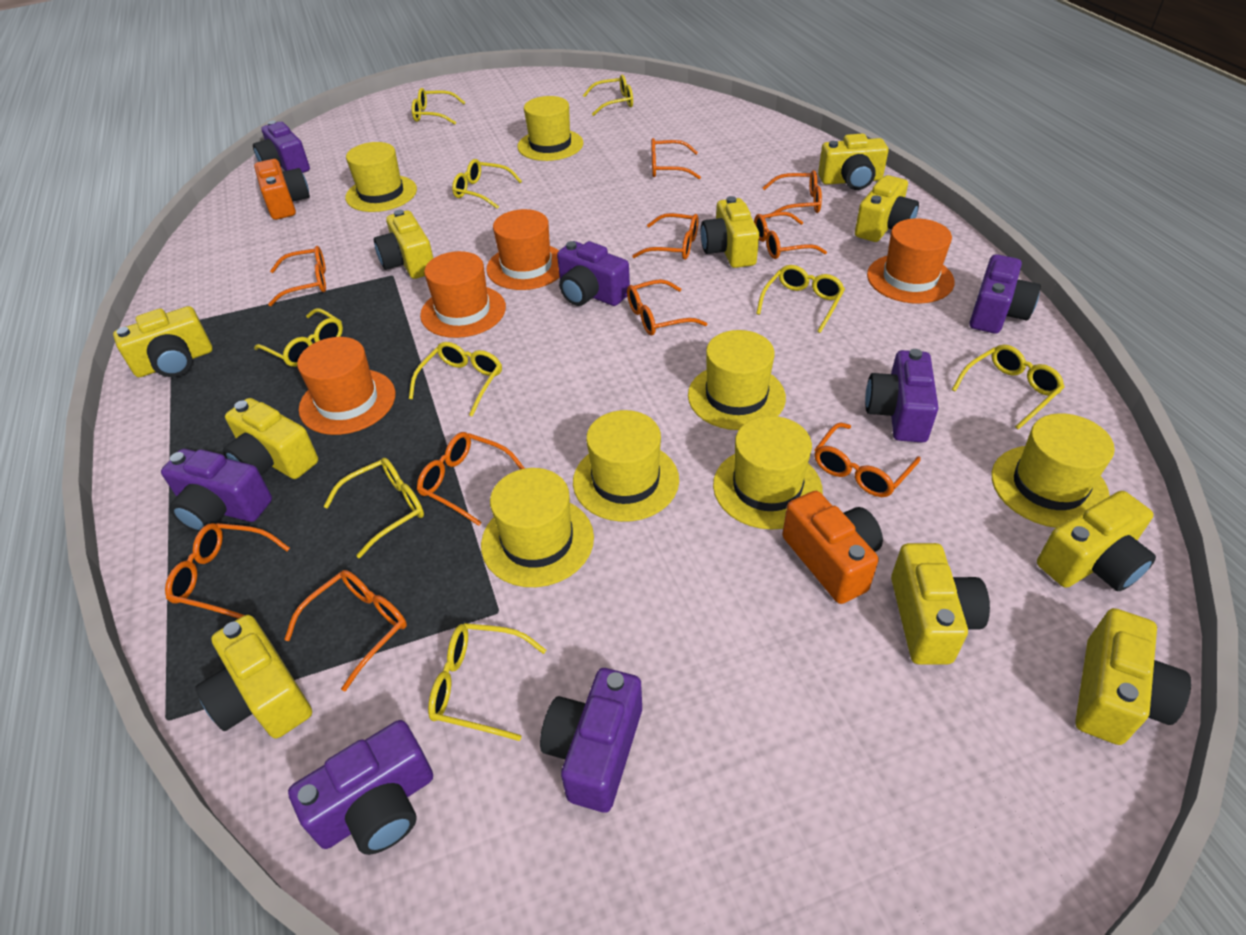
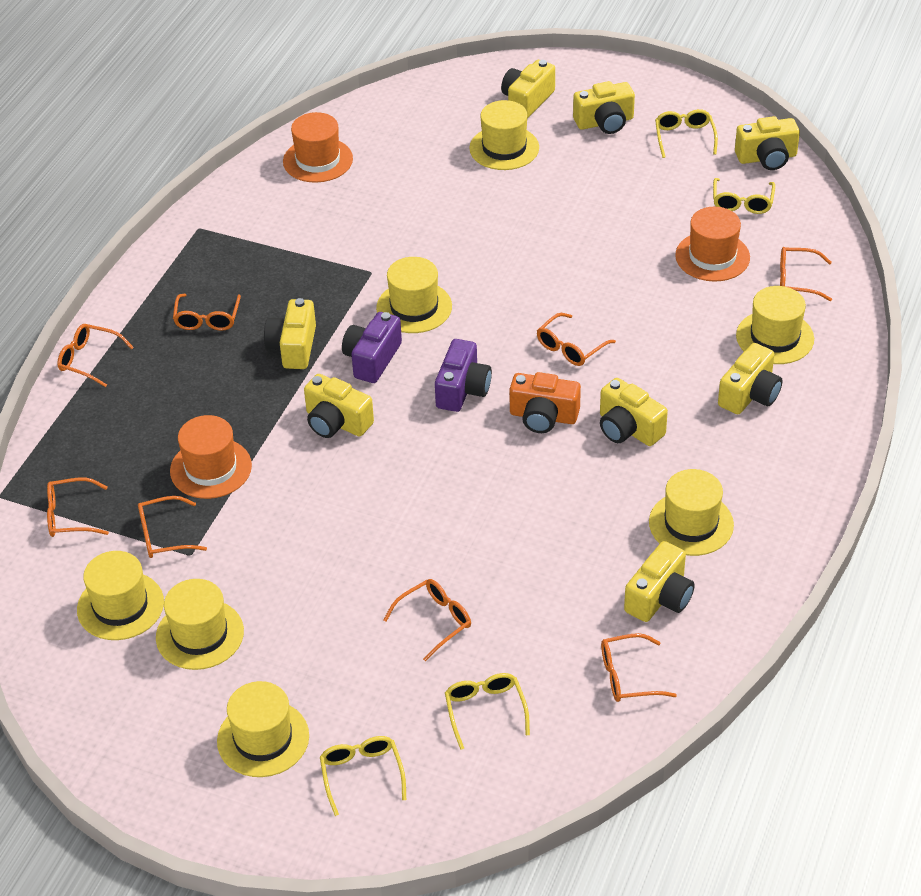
orange camera: [254,159,310,220] [782,491,883,604] = 2 -> [509,372,581,433] = 1
orange glasses: [165,523,290,619] [268,246,326,306] [284,570,407,691] [417,432,525,526] [627,279,708,336] [632,213,699,260] [651,138,701,179] [754,212,827,259] [762,170,822,218] [814,423,921,497] = 10 -> [47,477,109,537] [57,324,134,387] [138,496,207,558] [173,294,241,331] [384,579,471,661] [537,313,616,366] [601,633,677,702] [780,247,832,301] = 8
orange hat: [297,337,396,435] [420,251,506,338] [486,209,560,290] [867,218,955,304] = 4 -> [170,415,252,499] [283,112,353,183] [675,207,750,282] = 3
purple camera: [161,449,272,532] [253,121,310,173] [288,720,433,855] [540,668,642,813] [557,241,630,306] [865,349,939,443] [970,254,1041,334] = 7 -> [342,312,402,383] [435,339,492,412] = 2
yellow camera: [113,306,213,377] [195,615,312,738] [223,398,318,479] [374,210,433,279] [701,196,759,268] [818,134,888,190] [855,175,919,242] [891,543,990,665] [1037,491,1156,591] [1075,608,1191,745] = 10 -> [264,298,316,369] [304,374,374,438] [501,60,555,118] [573,81,635,134] [600,378,668,446] [624,541,695,622] [718,343,783,414] [735,116,800,170] = 8
yellow glasses: [254,308,343,367] [324,458,424,558] [409,342,502,417] [412,88,466,125] [428,623,546,741] [452,159,522,209] [583,75,633,116] [756,265,845,333] [952,345,1064,430] = 9 -> [320,736,406,816] [445,673,530,750] [655,109,718,158] [713,178,775,214] = 4

